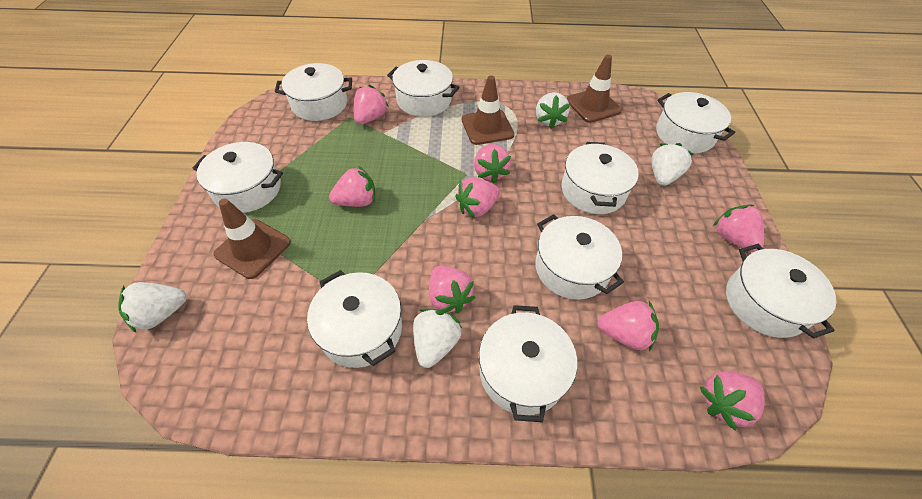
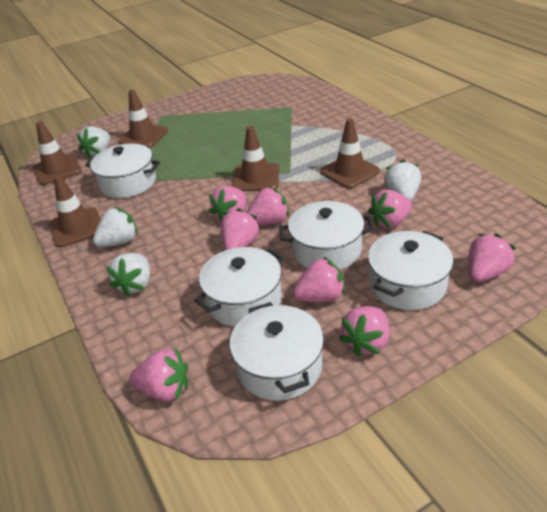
brown traffic cone: [213,199,291,279] [462,76,514,145] [567,54,622,123] = 3 -> [33,121,82,185] [49,175,101,247] [118,89,168,148] [232,126,280,192] [320,118,380,189] = 5
white pot: [192,142,283,213] [275,63,352,121] [307,270,402,368] [387,60,459,117] [479,305,577,422] [535,214,624,300] [562,142,639,214] [656,92,735,153] [726,244,837,339] = 9 -> [85,144,160,198] [194,247,284,327] [229,302,324,401] [279,201,374,270] [368,231,453,310] = 5

